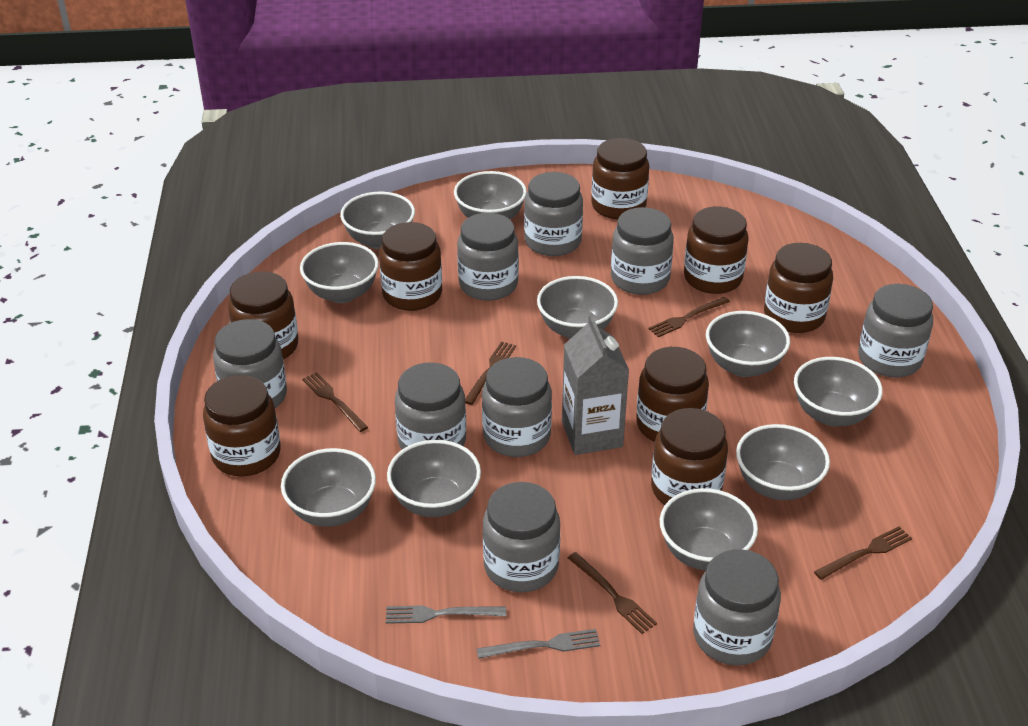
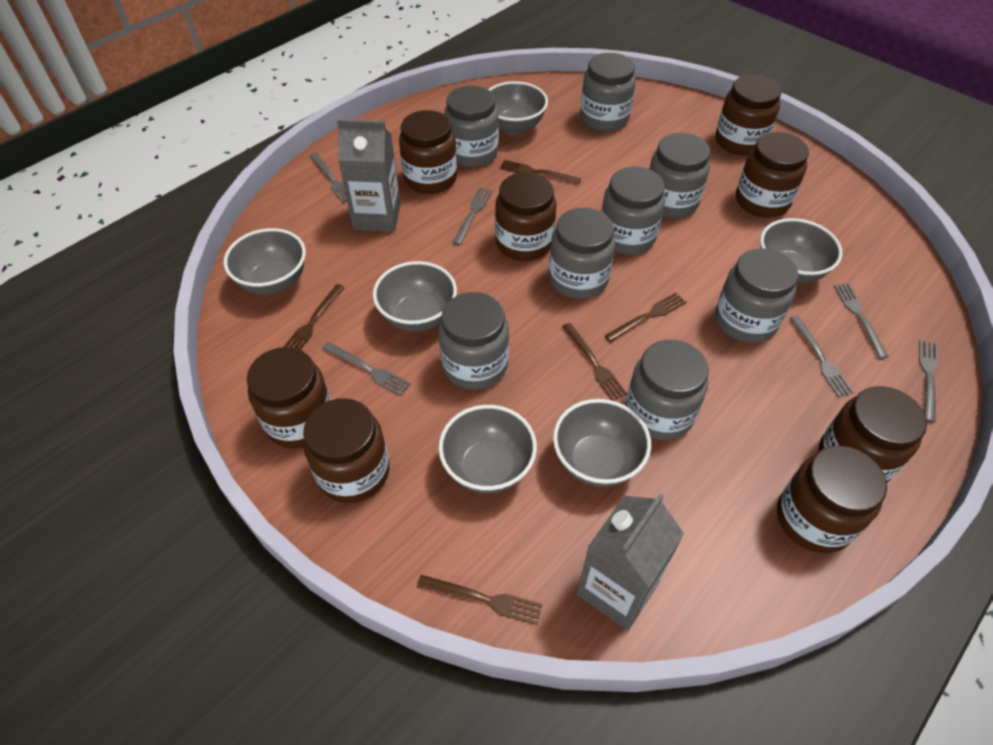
grey bowl: [281,448,376,527] [300,242,379,303] [340,192,415,249] [387,440,481,517] [454,171,527,219] [537,276,618,339] [660,488,758,571] [706,311,790,377] [736,424,830,500] [794,357,883,426] = 10 -> [224,228,306,295] [373,261,457,332] [438,405,537,493] [488,81,548,135] [553,399,651,487] [760,218,842,284] = 6
grey carton: [562,314,629,455] = 1 -> [337,119,401,232] [577,493,684,631] = 2
grey fork: [386,605,506,624] [477,629,600,659] = 2 -> [310,153,347,203] [322,342,411,396] [453,187,493,245] [789,316,854,397] [834,283,889,359] [919,339,938,423] = 6
grey jar: [213,319,287,408] [395,362,466,449] [457,213,519,301] [482,357,552,457] [483,482,560,592] [524,172,583,256] [611,207,674,295] [693,549,781,665] [858,284,933,377] = 9 -> [438,292,509,390] [444,86,499,167] [549,208,616,299] [580,53,636,132] [601,167,665,255] [625,340,709,440] [649,133,710,218] [715,248,798,343] = 8

